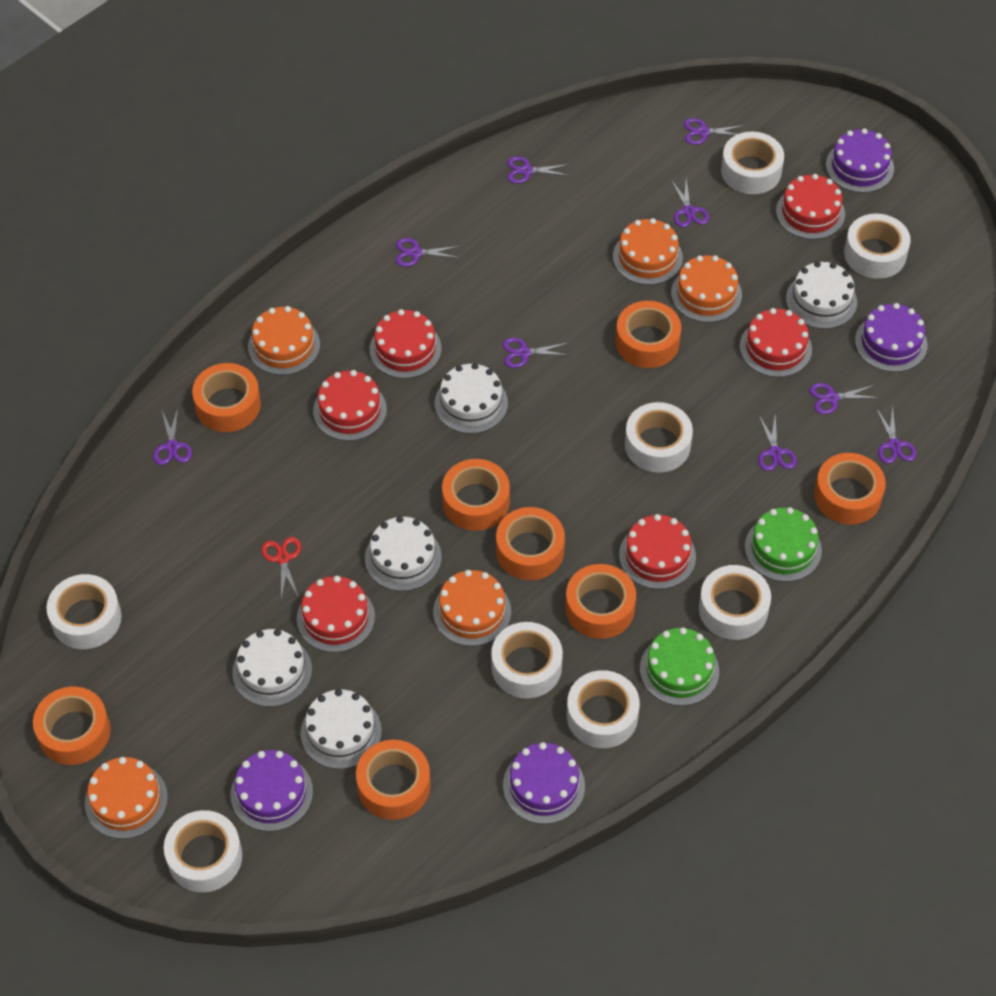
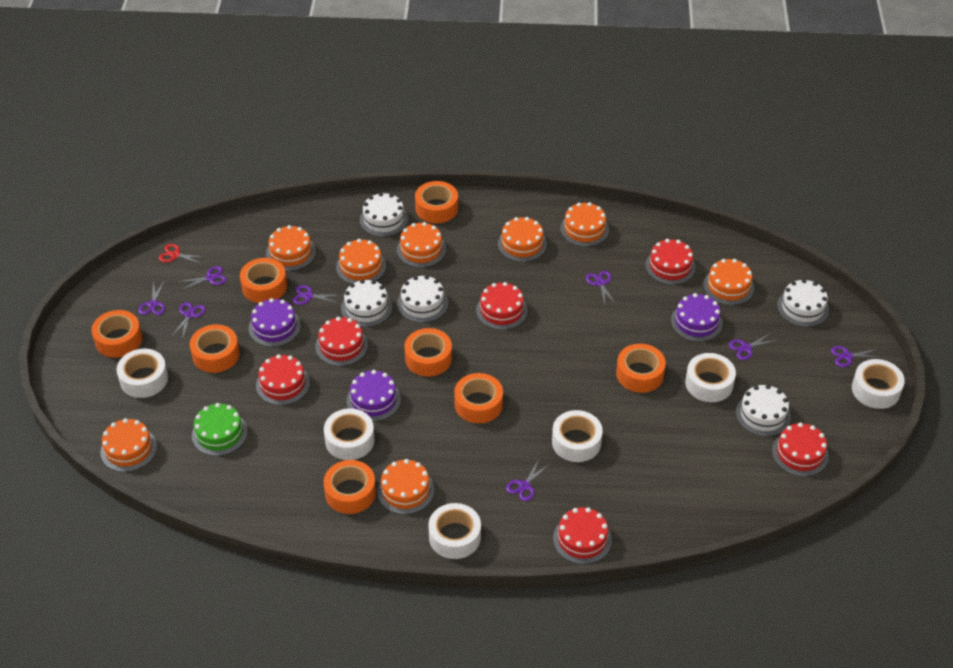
green cake: [640,627,719,706] [745,507,822,582] = 2 -> [192,403,247,456] = 1
orange cake: [85,757,168,839] [248,306,320,375] [433,570,511,646] [613,218,683,285] [671,255,742,322] = 5 -> [100,418,157,472] [266,225,316,271] [336,239,386,284] [377,459,434,514] [397,222,446,267] [498,217,547,262] [560,202,609,247] [703,259,754,305] = 8
purple cake: [230,750,313,832] [503,742,585,824] [826,128,894,193] [855,303,927,372] = 4 -> [248,298,301,347] [347,370,401,421] [671,293,723,342] = 3
purple scissors: [153,408,192,465] [396,238,460,267] [503,338,568,368] [507,156,570,184] [671,179,709,227] [684,118,745,145] [758,415,797,471] [809,383,880,414] [876,405,916,464] = 9 -> [138,282,165,315] [171,302,206,339] [178,266,227,290] [293,285,340,305] [506,459,548,501] [586,271,615,305] [729,333,778,360] [831,346,879,367] = 8
white tape: [46,574,122,649] [164,810,242,892] [491,622,563,698] [567,670,640,748] [625,402,693,473] [699,565,771,640] [721,131,784,194] [844,214,911,279] = 8 -> [117,349,168,398] [324,408,375,460] [428,503,481,559] [552,410,603,462] [685,353,736,402] [852,359,905,409] = 6

